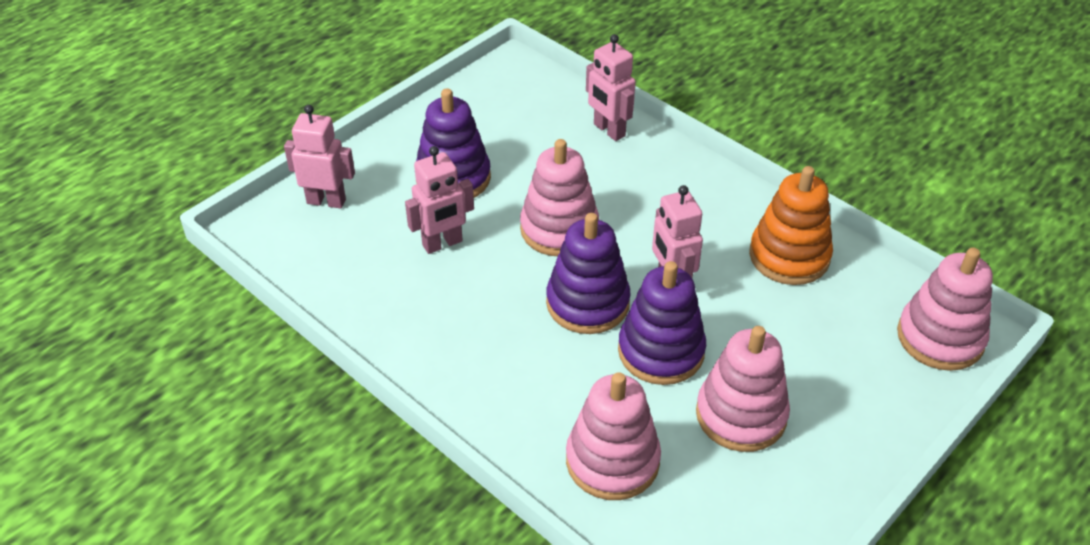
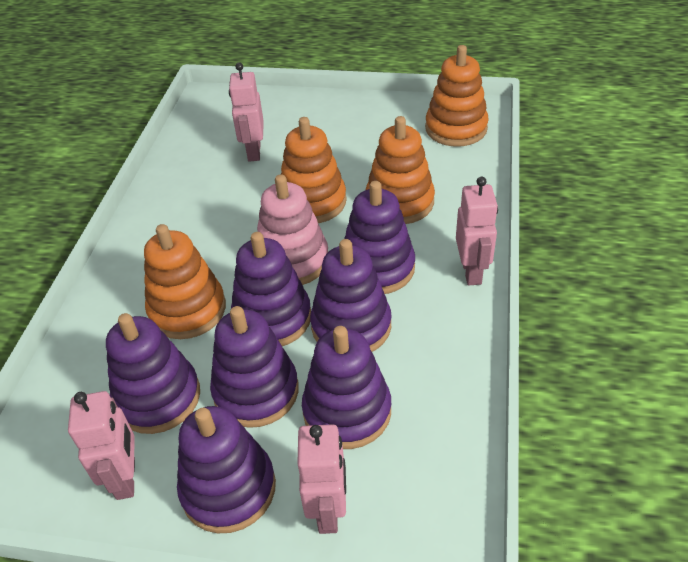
orange stacking toy: [749,166,833,285] = 1 -> [144,224,226,339] [281,117,347,223] [366,116,435,224] [425,45,489,147] = 4
pink stacking toy: [520,139,599,256] [566,372,661,500] [696,326,790,452] [897,248,993,371] = 4 -> [257,174,328,285] = 1
purple stacking toy: [416,88,491,198] [546,213,631,334] [618,261,706,385] = 3 -> [106,313,200,434] [177,406,276,533] [210,306,299,428] [231,232,311,346] [302,326,391,449] [310,239,392,352] [344,181,415,294] = 7

